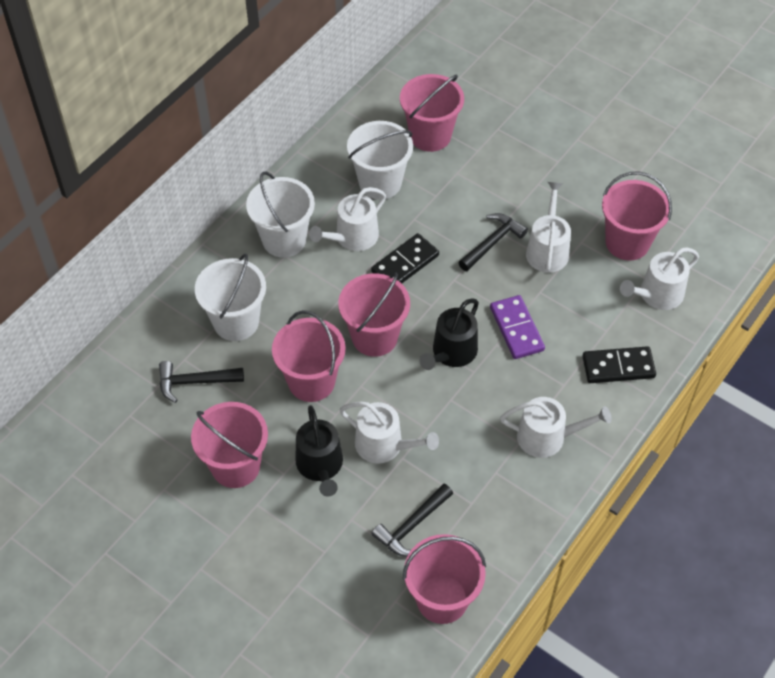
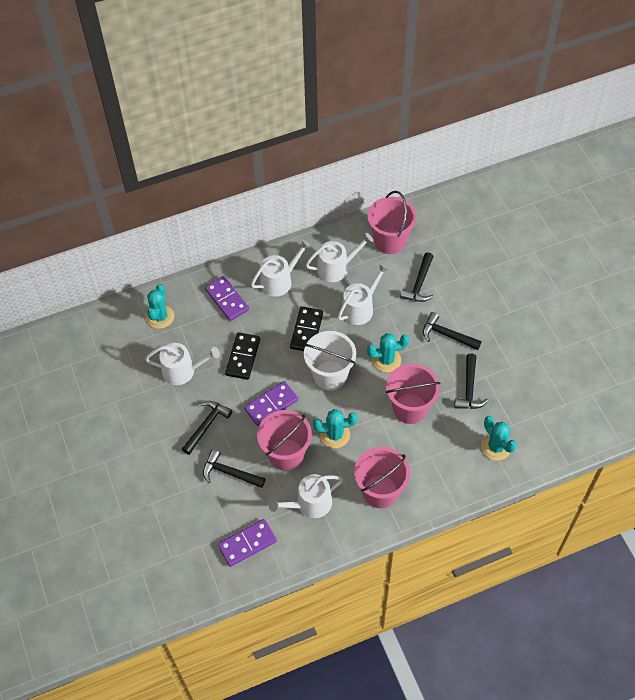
black hammer: [159,361,244,403] [371,484,453,557] [458,213,528,271] = 3 -> [182,401,232,455] [203,449,265,488] [400,252,434,302] [423,312,482,350] [454,353,488,409] = 5
black watering can: [296,405,343,497] [419,298,479,370] = 2 -> none = 0
pink bucket: [191,402,268,488] [272,310,346,402] [338,273,410,357] [400,74,464,152] [403,534,486,624] [602,171,672,260] = 6 -> [257,410,312,471] [354,447,410,508] [368,191,416,254] [386,364,440,424] = 4
purple domino: [490,295,545,359] = 1 -> [205,276,249,321] [218,519,277,567] [244,381,298,426] = 3
turquoise cactus: none = 0 -> [146,284,174,329] [313,409,358,448] [367,333,409,372] [481,416,517,461] = 4
white bucket: [195,254,266,341] [246,172,315,258] [347,121,413,200] = 3 -> [304,331,356,391] = 1

